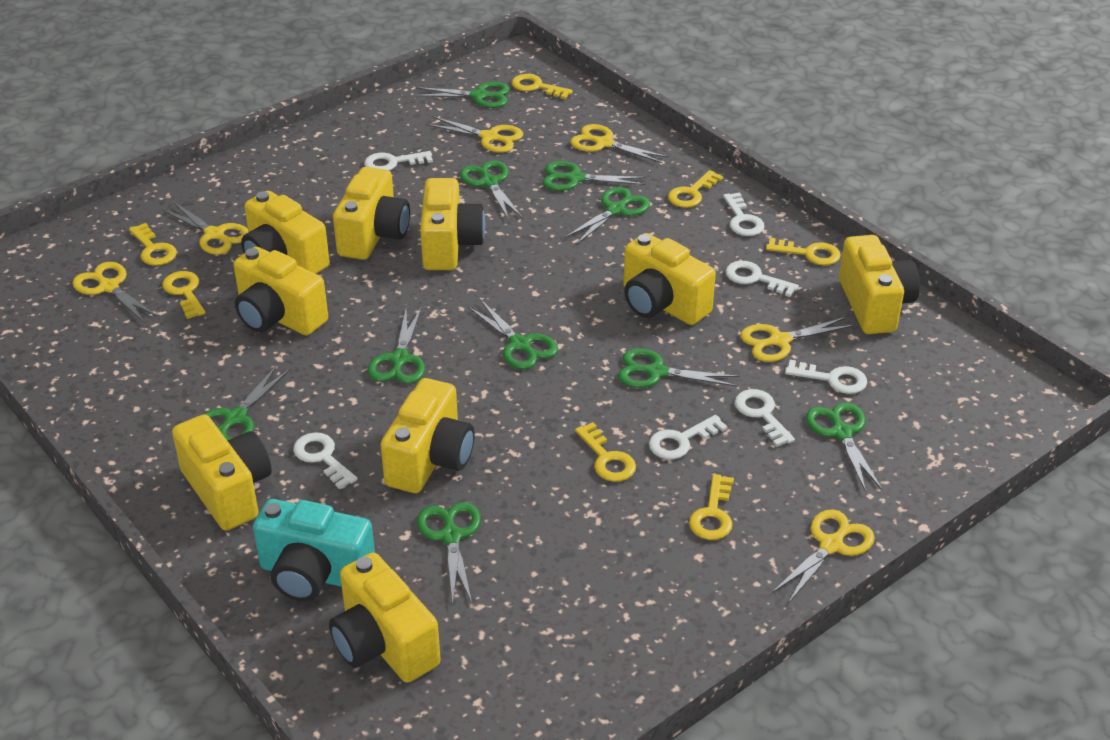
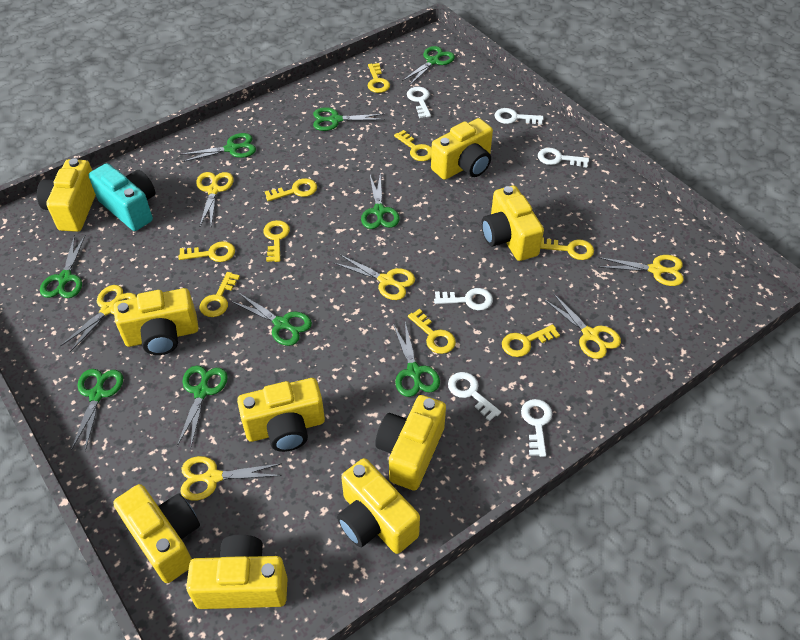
green scissors: [205,365,291,440] [368,307,425,384] [414,82,510,108] [417,502,481,603] [460,160,523,220] [467,299,558,369] [542,161,646,191] [565,187,650,245] [618,348,739,388] [806,402,883,492] = 10 -> [40,235,85,298] [71,369,123,452] [177,365,228,446] [180,133,256,162] [231,293,312,346] [313,107,385,131] [361,175,400,229] [393,322,440,397] [402,46,455,85] = 9
white key: [293,432,358,489] [364,151,433,171] [649,415,728,459] [723,192,765,236] [726,261,799,297] [735,389,795,447] [785,360,867,394] = 7 -> [407,87,431,118] [434,288,493,310] [448,372,501,421] [495,108,544,125] [521,399,553,457] [538,148,589,167] = 6
yellow key: [129,223,177,266] [162,271,206,319] [511,74,573,99] [575,422,636,482] [668,170,723,208] [689,474,734,540] [766,238,841,265] = 7 -> [178,241,235,262] [200,272,240,317] [263,220,290,262] [265,178,317,201] [368,63,390,93] [394,130,432,161] [408,309,456,354] [502,324,560,357] [540,238,594,260] = 9

